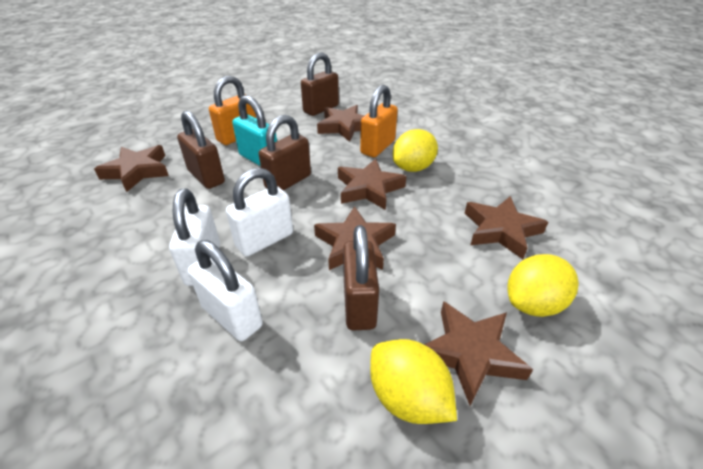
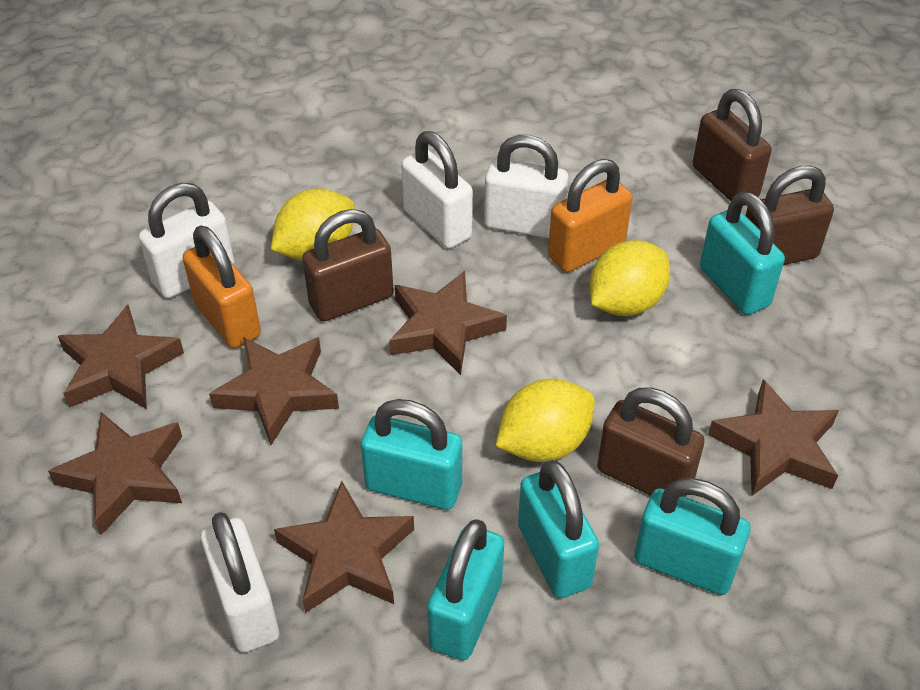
turquoise padlock: [232,95,277,166] = 1 -> [361,399,462,510] [427,519,504,660] [518,460,599,598] [634,478,750,595] [700,192,785,315] = 5
white padlock: [169,188,220,286] [188,240,263,341] [226,168,293,256] = 3 -> [139,183,234,298] [201,512,279,653] [401,131,473,249] [484,135,568,238] = 4

